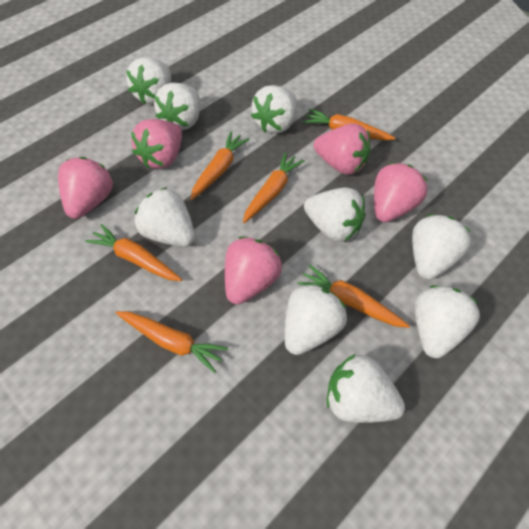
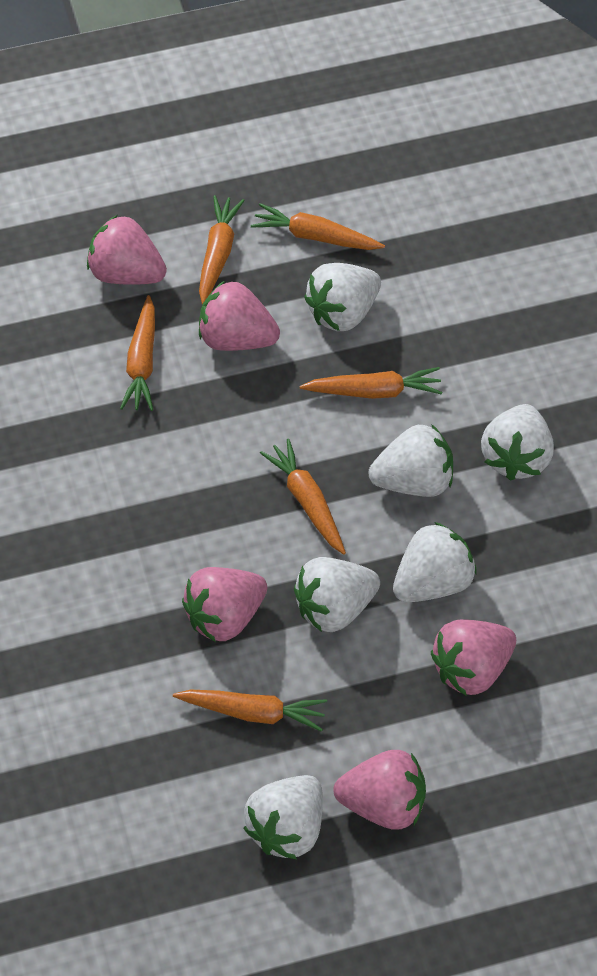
white strawberry: [126,57,171,105] [135,187,195,247] [154,83,200,130] [251,85,297,133] [285,283,347,355] [304,188,366,242] [327,354,405,423] [412,214,471,280] [415,285,480,358] = 9 -> [244,775,323,859] [294,557,380,632] [304,263,381,331] [368,424,453,497] [393,522,477,602] [481,404,554,481] = 6

